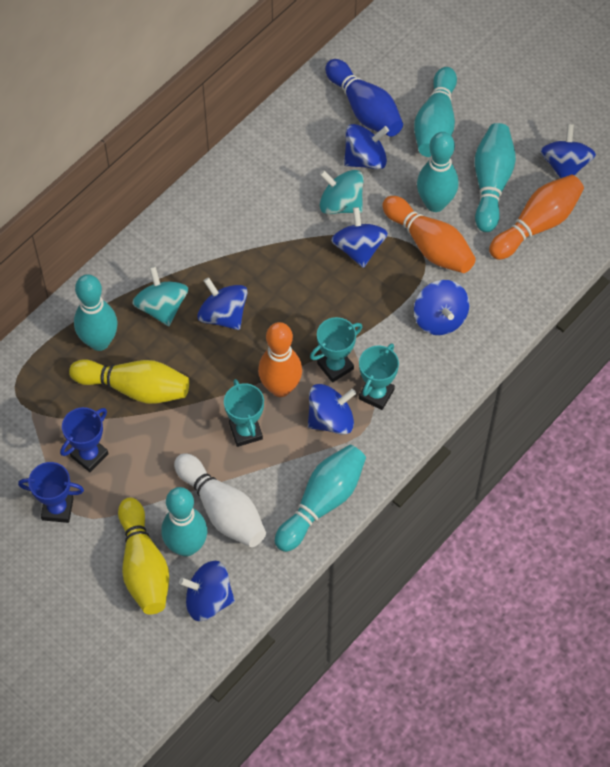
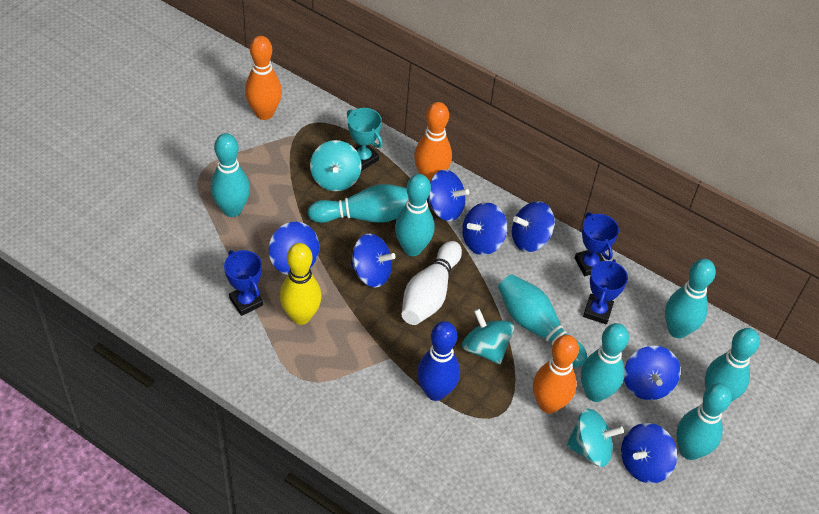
blue trophy: [18,462,84,523] [60,407,109,472] = 2 -> [224,250,263,316] [575,212,619,276] [583,259,628,324] = 3
turquoise bowling pin: [74,274,118,351] [161,487,207,557] [275,445,366,552] [414,67,457,157] [417,132,458,212] [475,123,516,232] = 6 -> [211,133,250,217] [307,184,408,223] [395,174,434,256] [498,274,587,367] [581,323,629,402] [665,259,716,339] [676,383,732,460] [705,328,760,402] = 8
turquoise spinning top: [132,266,188,326] [319,170,364,214] = 2 -> [310,140,362,191] [462,309,514,364] [566,408,624,467] = 3
turquoise trophy: [224,379,264,447] [310,317,362,383] [359,343,399,410] = 3 -> [347,108,383,171] = 1
yellow bowling pin: [69,359,189,404] [118,498,169,615] = 2 -> [280,243,322,325] = 1

